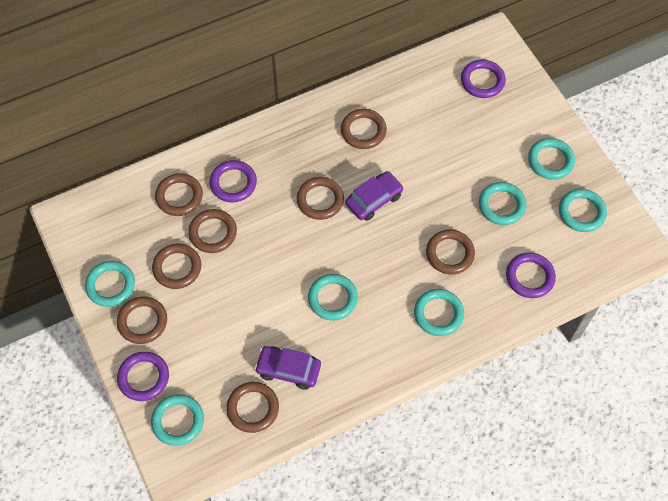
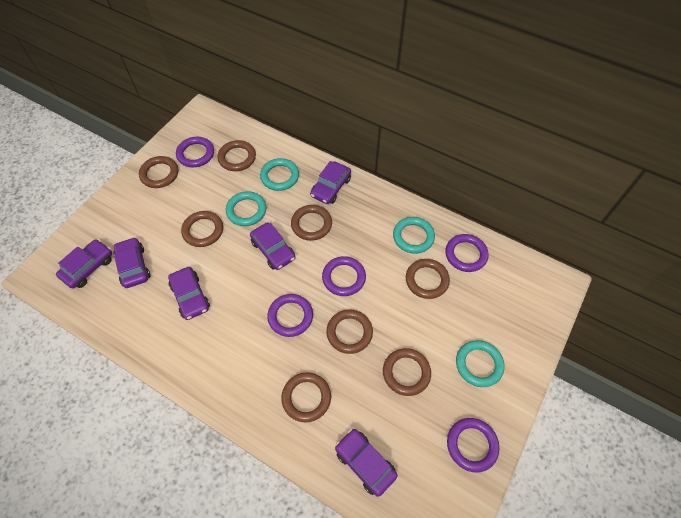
purple car: [255,346,321,390] [345,171,404,221] = 2 -> [56,239,112,289] [114,237,150,288] [168,267,210,320] [250,223,295,270] [310,161,351,204] [335,429,398,497] = 6
purple ring: [117,351,169,401] [209,160,257,203] [461,60,506,98] [506,252,556,298] = 4 -> [176,137,214,167] [267,294,313,337] [322,256,366,296] [445,234,489,272] [447,418,499,472] = 5
turquoise ring: [85,261,135,307] [151,394,204,446] [308,274,358,321] [414,289,464,336] [479,182,526,225] [528,138,575,179] [559,189,607,232] = 7 -> [226,191,266,226] [260,158,299,191] [393,217,435,254] [456,340,504,387] = 4

